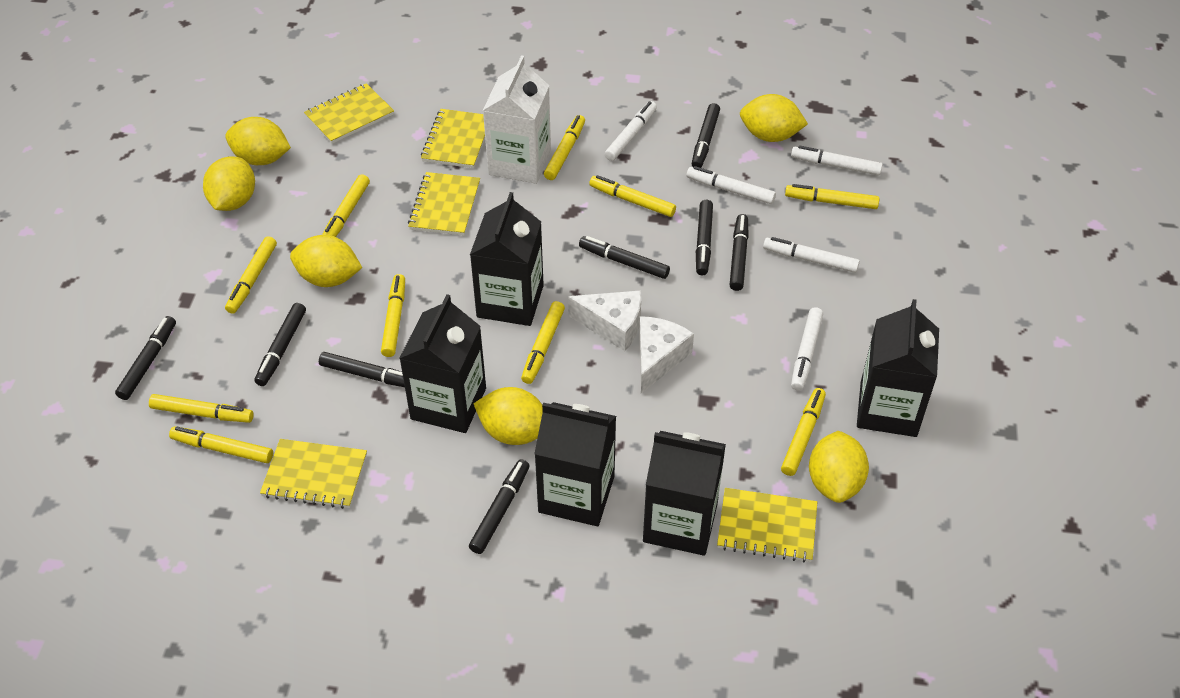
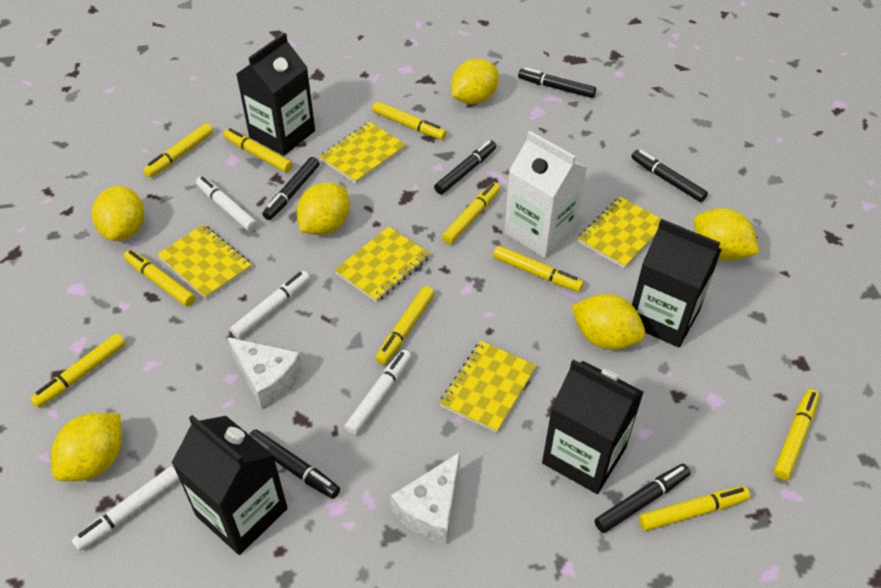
black carton: [399,294,486,433] [470,192,544,326] [534,402,616,526] [643,431,726,556] [857,299,939,437] = 5 -> [171,415,288,555] [236,33,315,156] [542,359,644,494] [632,219,722,348] = 4
black marker: [115,316,176,400] [255,303,306,386] [319,352,405,387] [469,459,530,554] [579,236,670,279] [692,103,720,168] [696,200,713,275] [729,214,749,291] = 8 -> [249,429,340,499] [262,157,319,220] [434,140,496,194] [518,67,596,98] [595,464,691,533] [631,150,708,202] = 6
white marker: [605,101,657,161] [687,166,776,204] [763,237,860,273] [791,145,883,176] [791,307,823,391] = 5 -> [72,466,179,551] [196,176,257,231] [230,271,310,338] [345,350,411,435] = 4

